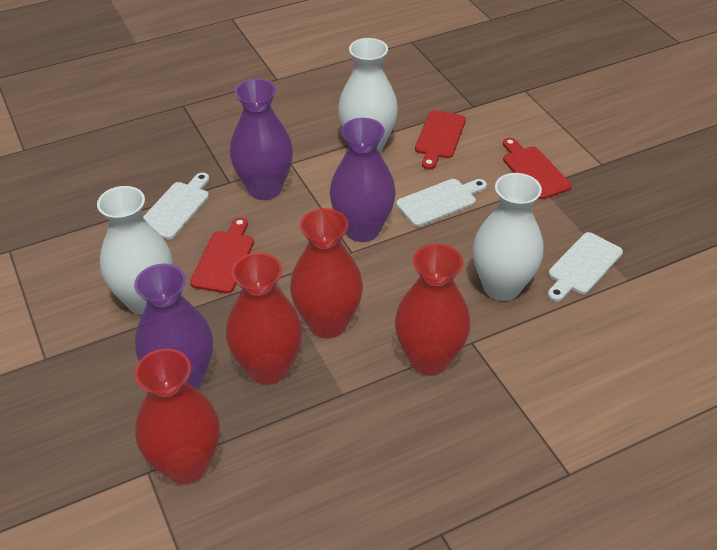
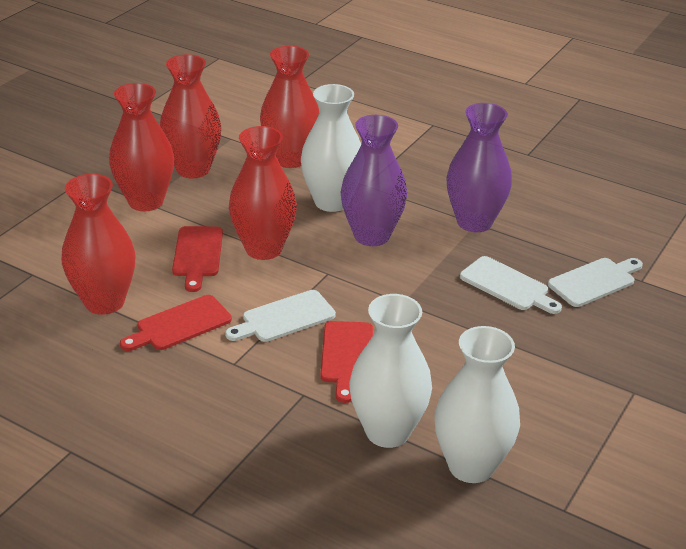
purple vase: [134,264,213,390] [230,79,293,200] [330,118,396,242] = 3 -> [340,115,407,246] [446,103,512,232] = 2
red vase: [134,349,220,484] [226,253,302,385] [290,208,363,338] [395,244,471,376] = 4 -> [62,174,135,315] [109,83,174,211] [160,54,222,178] [229,126,297,260] [260,46,319,168] = 5

